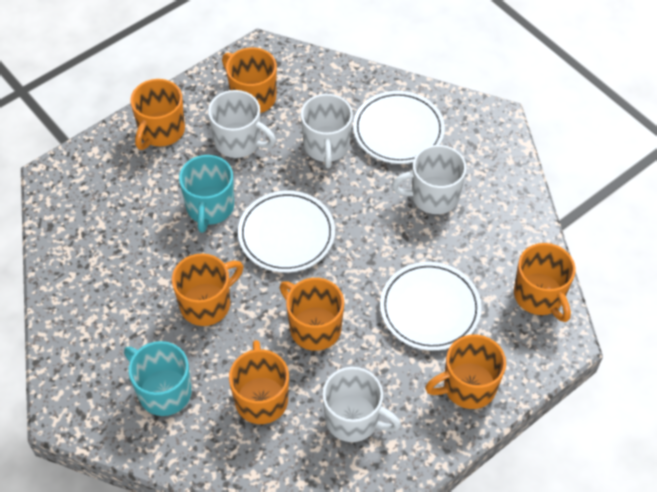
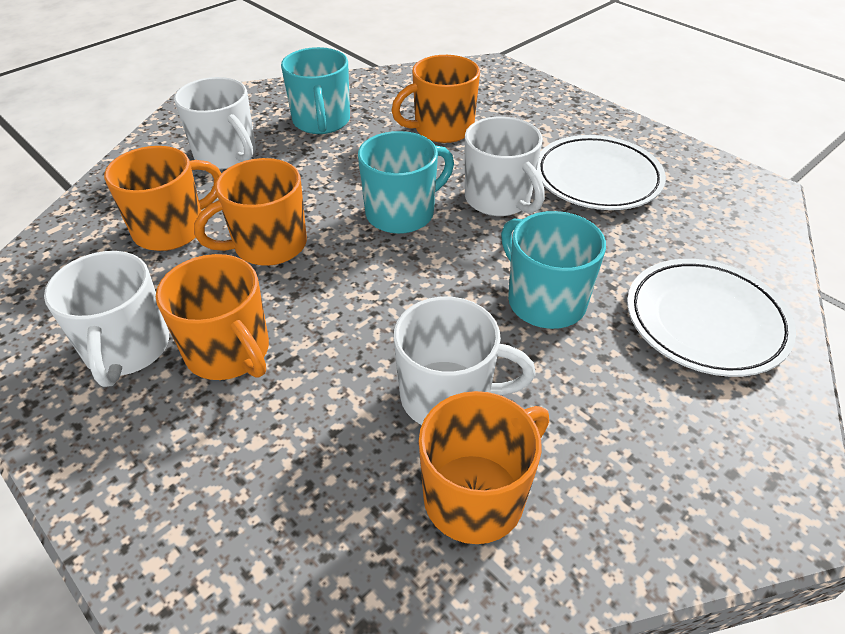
orange mug: [130,79,185,150] [172,253,243,326] [222,47,277,113] [229,340,289,424] [280,278,344,351] [425,335,506,409] [514,243,575,322] = 7 -> [104,146,222,251] [156,254,269,380] [194,158,307,266] [391,55,480,143] [418,391,549,544] = 5
turquoise mug: [124,341,191,416] [179,155,234,233] = 2 -> [281,47,350,134] [358,131,454,234] [501,211,606,329] = 3
white plate: [238,191,335,273] [353,91,445,164] [380,262,482,351] = 3 -> [537,135,666,210] [627,259,796,377] = 2

